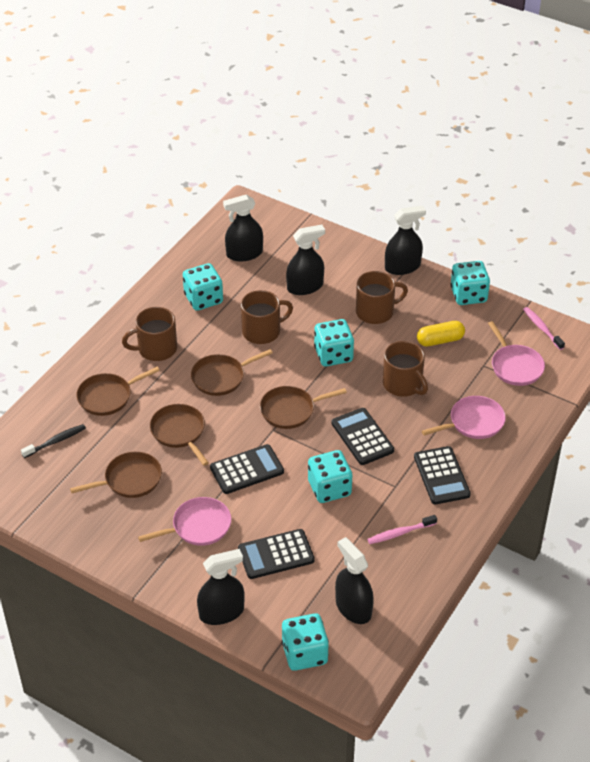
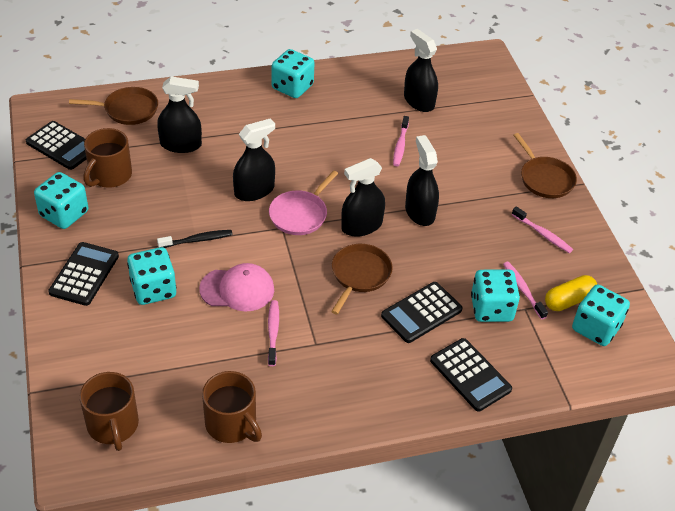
brown mug: [122,307,177,361] [241,290,293,344] [356,271,408,324] [383,341,428,397] = 4 -> [80,372,139,451] [84,128,132,188] [202,371,262,443] = 3
brown pan: [70,452,162,498] [76,367,160,416] [150,404,209,466] [191,349,273,396] [260,386,347,429] = 5 -> [69,87,158,125] [331,244,393,314] [514,133,577,198] = 3
pink cap: none = 0 -> [199,263,274,311] = 1
pink pan: [138,497,231,546] [422,396,506,439] [488,321,545,386] = 3 -> [269,170,338,235] = 1
pink toothbrush: [367,515,437,544] [523,307,565,350] = 2 -> [268,300,279,366] [393,116,409,166] [503,262,548,319] [512,206,573,253] = 4

